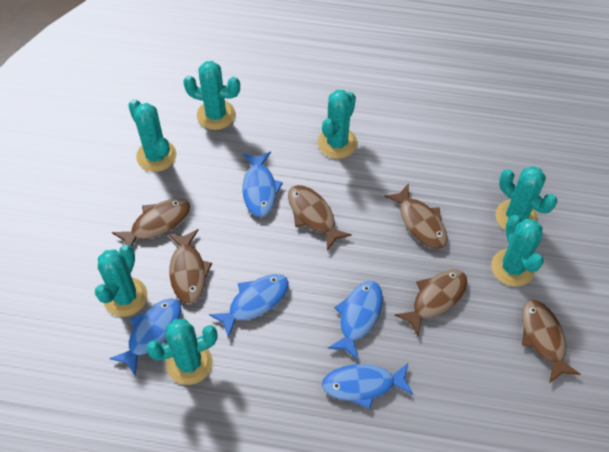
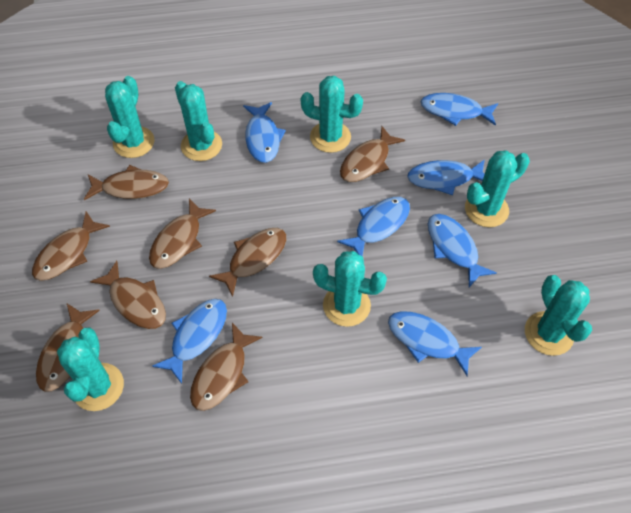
blue fish: [109,298,181,376] [209,274,289,338] [242,151,283,217] [322,363,414,409] [328,281,383,360] = 5 -> [152,299,227,384] [243,102,286,163] [337,197,410,256] [388,311,482,376] [408,159,485,195] [420,93,498,126] [428,214,497,287] = 7
brown fish: [112,198,190,247] [168,229,212,304] [288,185,352,251] [384,183,448,249] [395,270,467,336] [522,300,581,383] = 6 -> [32,212,110,281] [36,304,100,392] [84,165,169,200] [90,261,166,329] [149,198,216,269] [190,323,263,411] [209,228,286,297] [340,126,405,182] = 8

